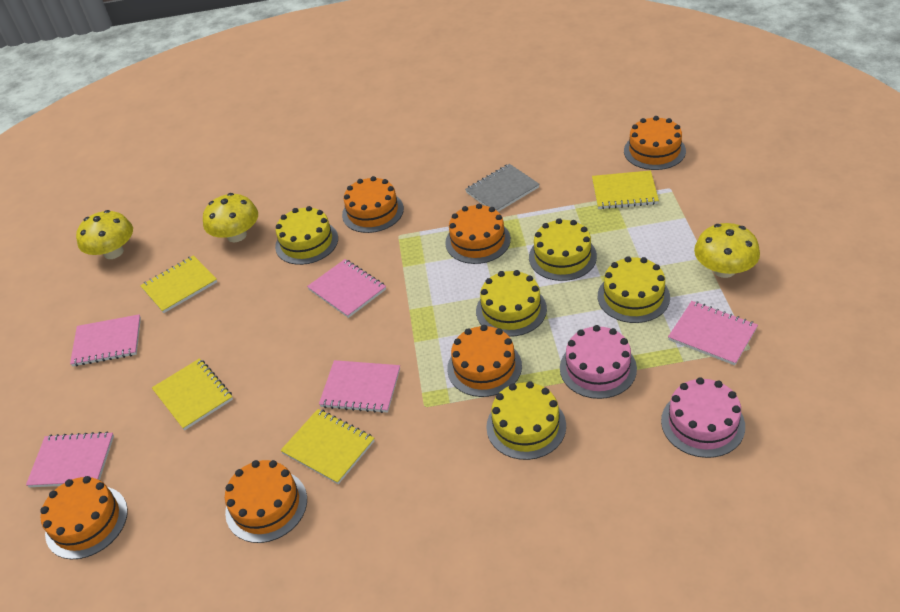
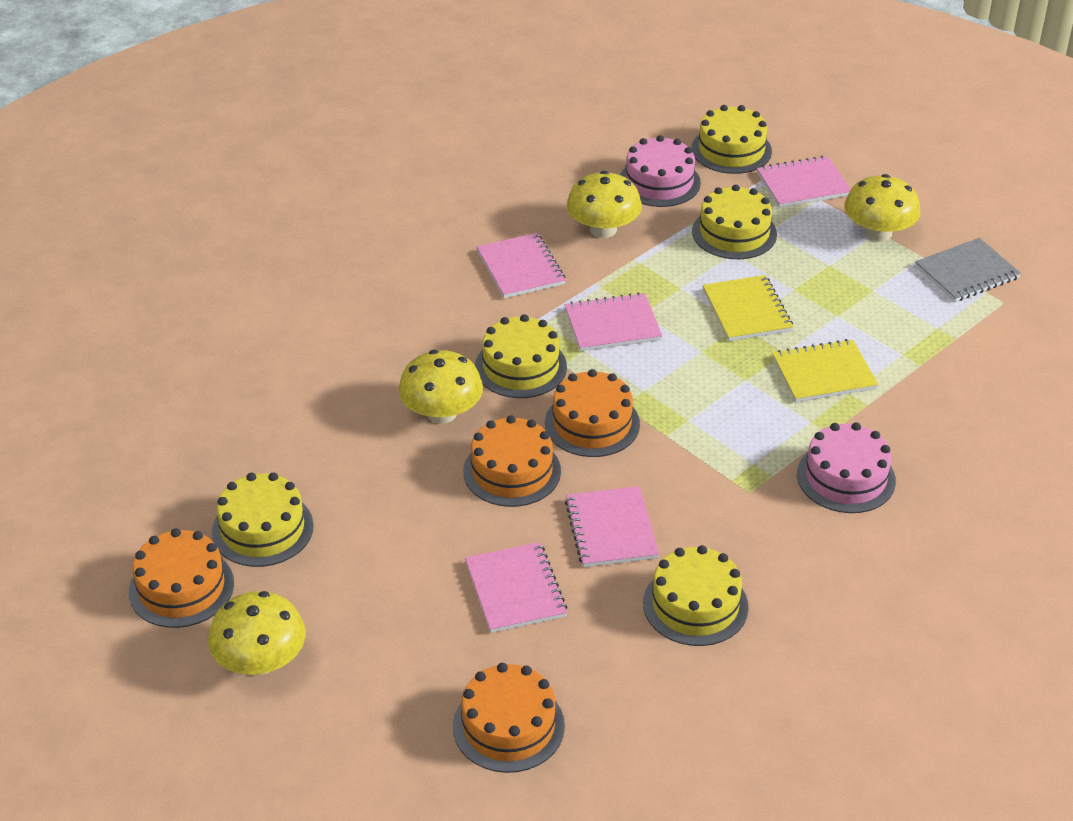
orange cake: [40,476,128,559] [225,460,307,543] [342,176,404,233] [445,204,511,264] [447,325,522,397] [624,116,686,170] = 6 -> [129,528,234,628] [453,663,565,773] [463,415,561,507] [545,369,640,457] = 4
yellow mushroom: [76,210,133,259] [203,193,258,242] [694,223,760,278] = 3 -> [208,591,306,675] [398,350,483,424] [567,171,642,238] [844,174,920,241] = 4
yellow notebook: [140,255,217,313] [152,358,233,430] [280,409,374,484] [592,170,659,209] = 4 -> [702,275,793,341] [772,339,878,402] = 2

